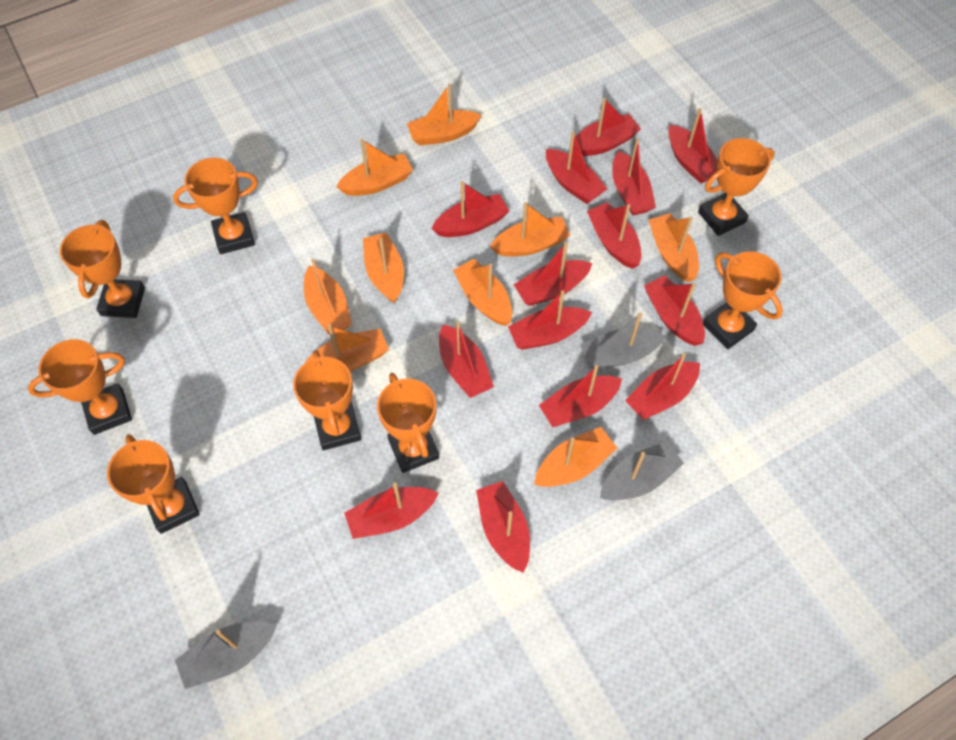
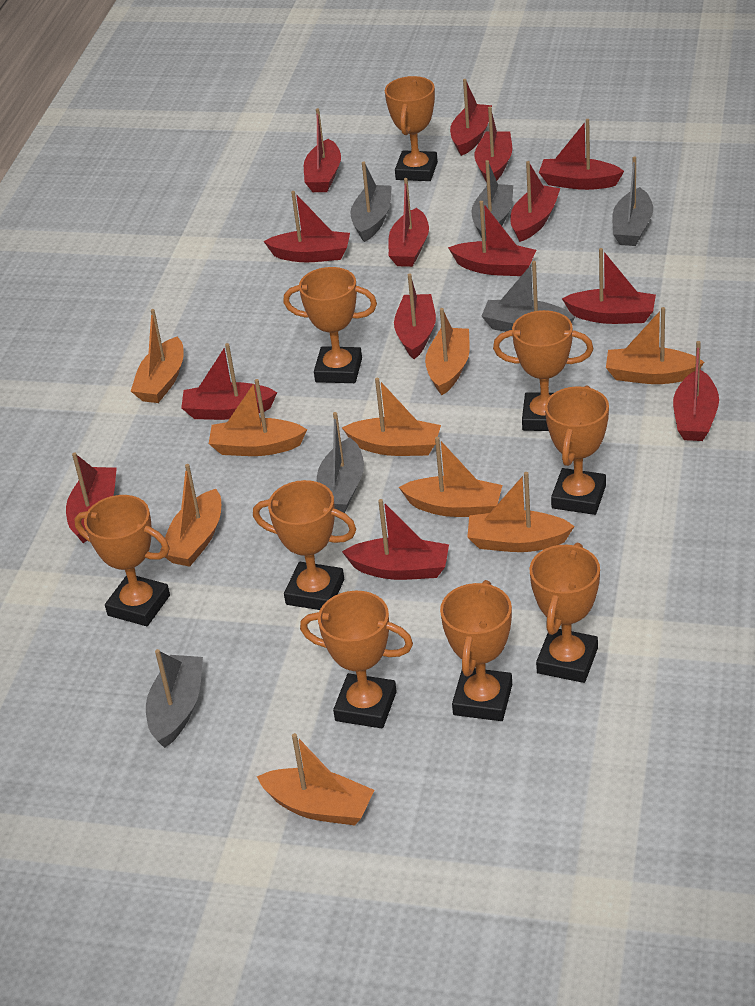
grey boat: [175,621,276,689] [580,313,666,369] [600,441,684,500] = 3 -> [146,649,203,748] [317,412,364,513] [350,161,392,242] [471,160,513,239] [481,261,575,332] [612,156,653,246] = 6
orange trophy: [28,339,132,435] [60,220,145,318] [107,434,200,534] [173,158,258,254] [293,350,361,450] [377,373,439,473] [698,138,775,236] [703,251,783,349] = 8 -> [74,495,170,626] [253,480,356,610] [283,267,377,383] [300,591,413,728] [385,76,438,181] [440,580,512,721] [493,310,593,431] [530,543,600,683] [545,385,609,515] = 9

